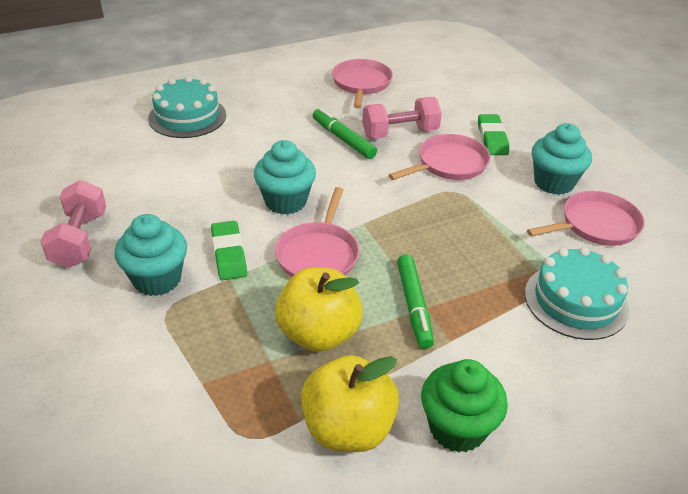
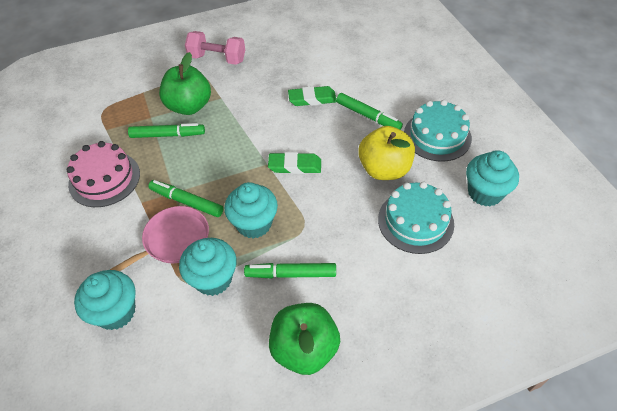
green apple: none = 0 -> [159,52,211,115] [269,303,340,375] = 2
green cupcake: [421,359,508,453] = 1 -> none = 0
green marker: [313,108,377,159] [397,254,434,349] = 2 -> [128,123,205,138] [148,180,224,217] [244,263,336,279] [336,93,403,130] = 4
pink cake: none = 0 -> [67,141,140,207] = 1
pink dumbbell: [40,180,106,268] [362,97,442,139] = 2 -> [185,31,245,65] = 1
pink pan: [275,187,359,277] [332,59,393,109] [389,134,490,180] [527,191,645,246] = 4 -> [110,206,209,271] = 1
turquoise cupcake: [114,214,187,296] [254,140,316,215] [532,123,592,195] = 3 -> [74,270,136,330] [179,238,237,296] [224,182,278,239] [466,150,519,206] = 4
yellow apple: [275,268,363,352] [301,355,399,452] = 2 -> [358,126,415,180] = 1

